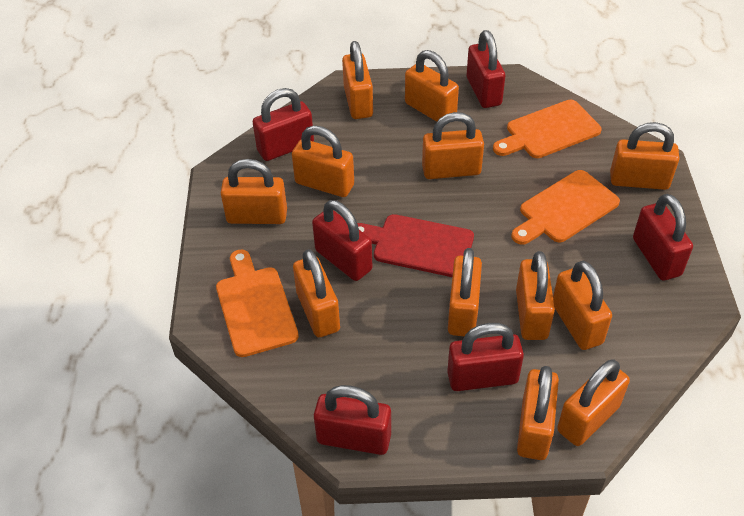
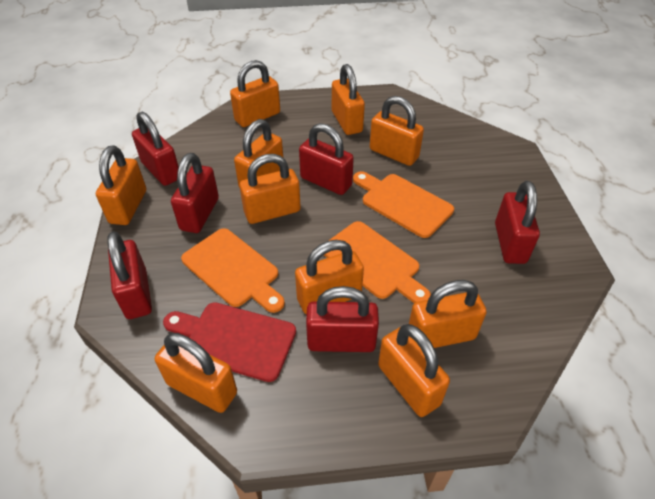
orange padlock: [221,159,287,224] [292,126,354,197] [293,249,340,337] [342,41,373,119] [405,50,459,122] [422,112,484,179] [448,248,482,336] [516,251,555,340] [517,366,559,460] [553,261,612,350] [557,359,630,446] [610,122,680,190] = 12 -> [96,145,146,225] [155,333,237,413] [230,60,280,127] [234,119,283,188] [240,154,301,224] [295,240,364,314] [332,64,365,135] [370,96,424,166] [378,324,450,417] [409,280,487,348] = 10

